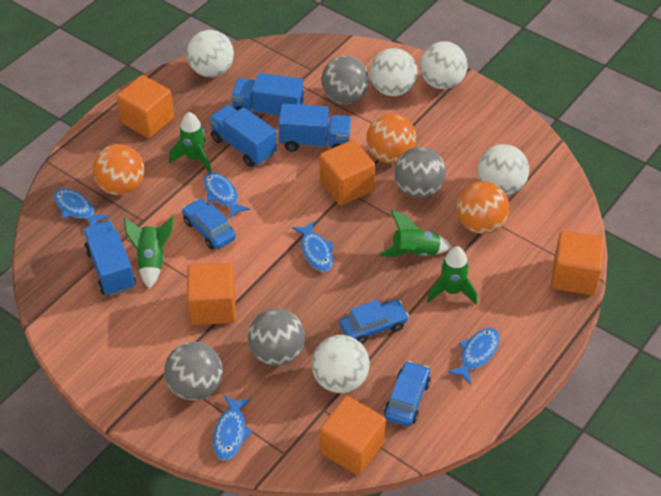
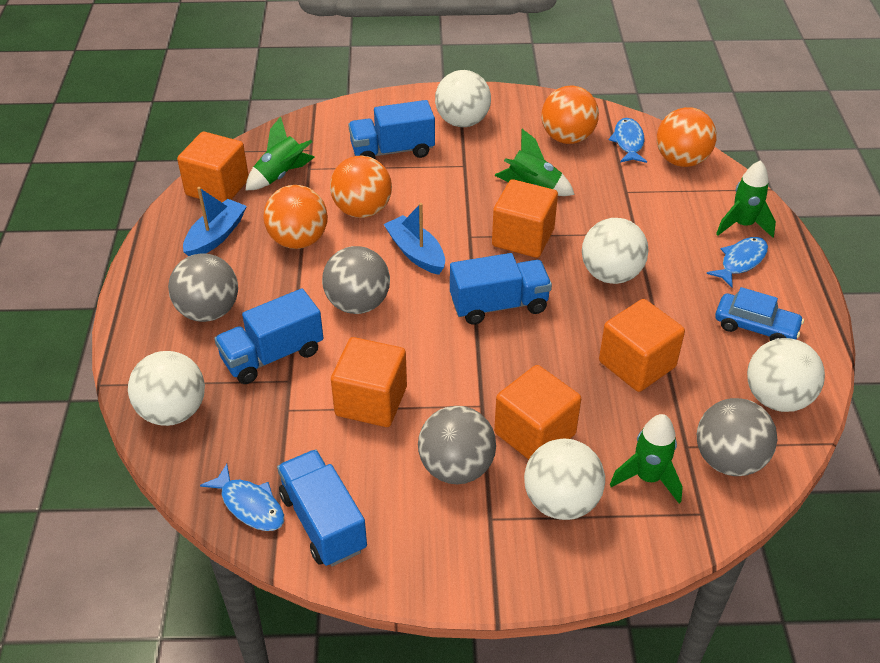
blue boat: none = 0 -> [183,187,247,256] [384,203,445,275] = 2
blue car: [182,199,236,249] [339,299,409,344] [384,361,431,426] = 3 -> [715,287,804,341] = 1
blue fish: [54,189,109,226] [204,172,250,219] [213,396,252,461] [292,221,333,272] [448,328,500,385] = 5 -> [200,464,284,531] [609,118,647,163] [706,237,768,287] = 3
orange ball: [93,144,144,195] [366,114,416,164] [457,181,509,234] = 3 -> [263,185,328,249] [330,156,392,218] [541,86,599,144] [657,107,717,167] = 4

